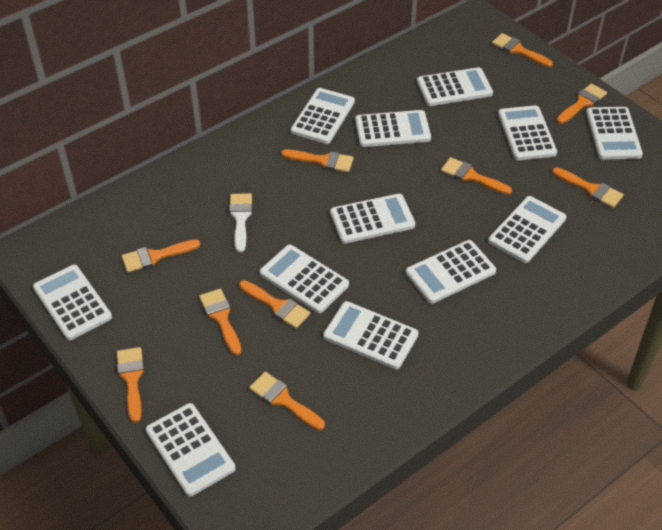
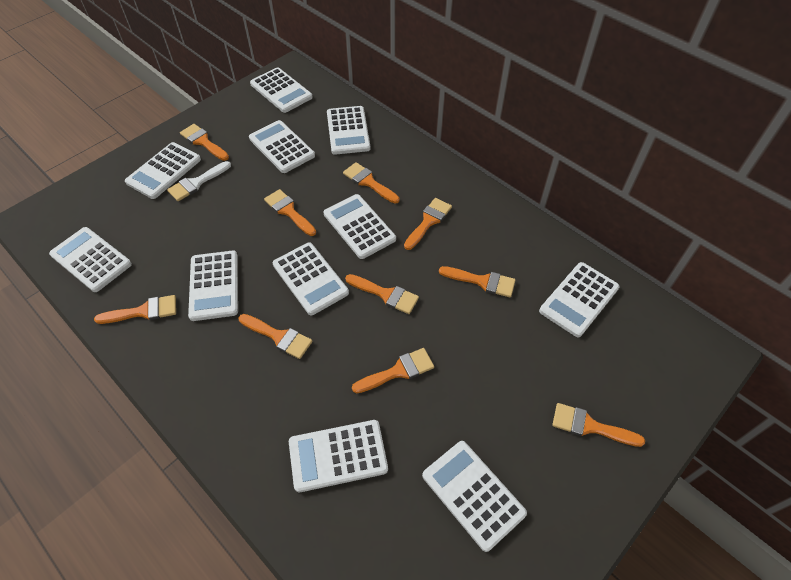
white calculator: [33,265,112,340] [146,403,236,496] [260,244,349,313] [291,88,355,144] [323,301,418,369] [330,194,415,244] [355,110,431,147] [406,240,496,304] [417,67,493,106] [488,196,566,263] [498,105,557,160] [586,107,643,160] = 12 -> [49,227,132,292] [125,142,201,199] [188,251,238,321] [249,120,315,173] [250,67,313,113] [273,243,349,315] [289,420,388,493] [323,194,396,259] [327,106,370,155] [422,441,527,552] [539,262,620,337] = 11

